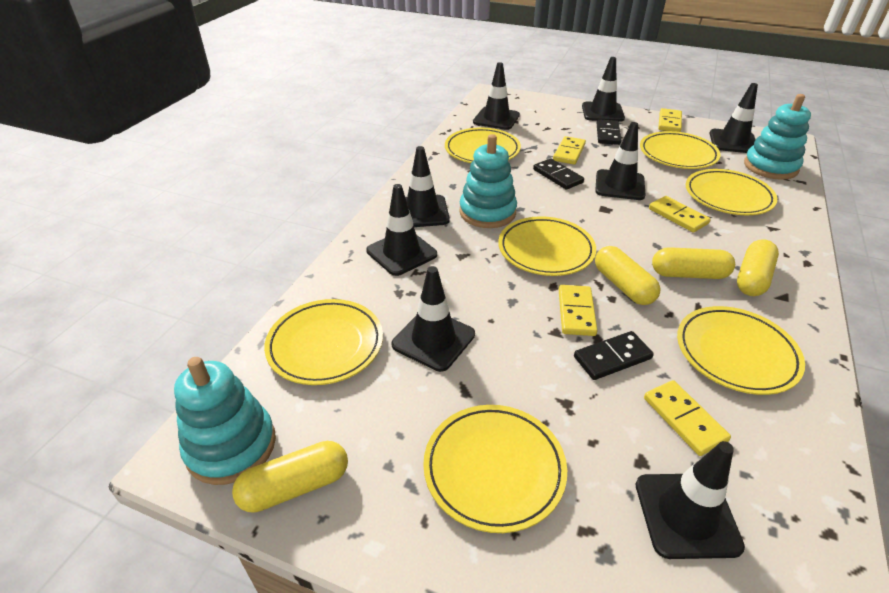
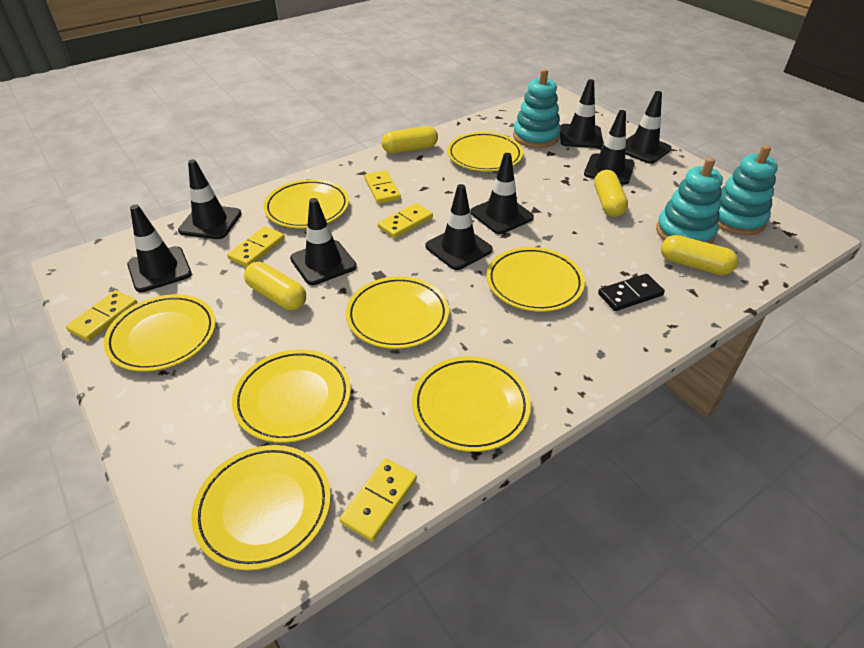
black domino: [533,158,584,190] [574,331,654,380] [597,119,621,145] = 3 -> [598,274,665,311] = 1
yellow plate: [264,299,383,385] [423,405,567,533] [445,128,521,163] [498,216,596,276] [640,131,721,169] [677,306,805,395] [686,169,777,215] = 7 -> [104,294,216,372] [191,445,331,571] [232,349,351,443] [263,179,349,228] [346,276,449,349] [412,356,531,452] [447,132,523,172] [487,247,585,312] = 8

